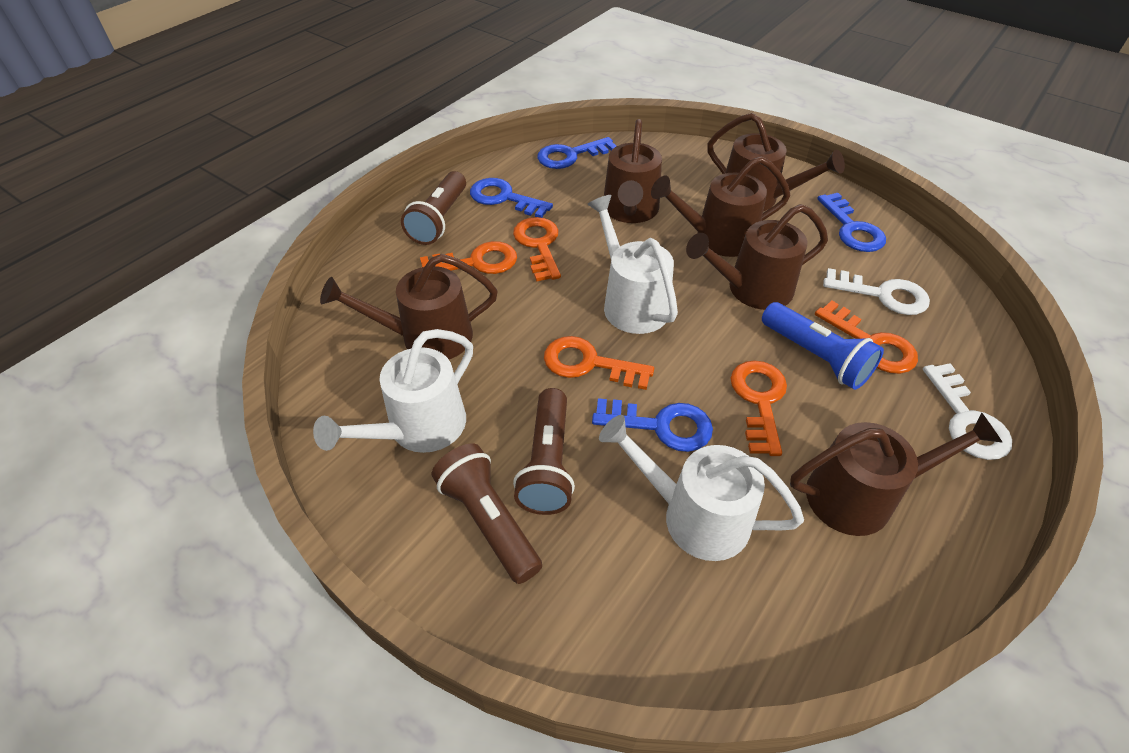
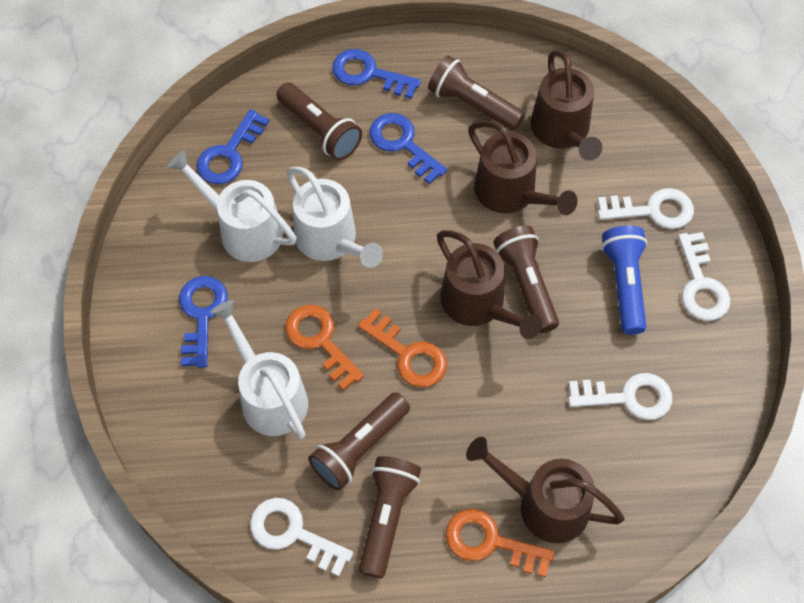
brown flashlight: [401,171,466,245] [432,443,542,584] [513,388,575,515] = 3 -> [276,82,362,160] [308,392,410,491] [359,456,421,578] [428,55,525,131] [493,226,559,333] = 5
brown watering can: [320,254,498,359] [604,119,662,223] [651,156,790,257] [686,204,828,310] [707,113,845,211] [790,412,1003,536] = 6 -> [437,230,542,339] [466,437,625,543] [468,120,578,215] [531,50,602,161] = 4
orange key: [420,241,517,274] [513,217,561,282] [544,336,654,390] [730,360,787,456] [815,300,918,374] = 5 -> [285,305,364,391] [358,309,447,387] [446,509,555,577] = 3
white key: [823,268,930,315] [923,363,1012,460] = 2 -> [250,498,353,576] [568,373,672,420] [597,188,694,229] [678,232,730,321] = 4

